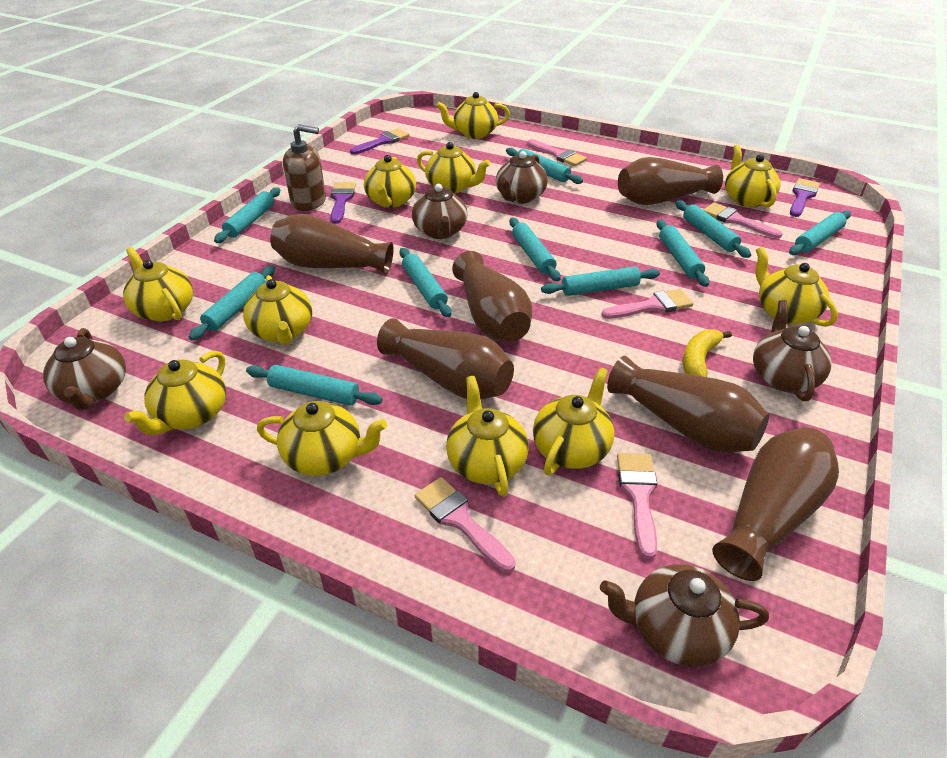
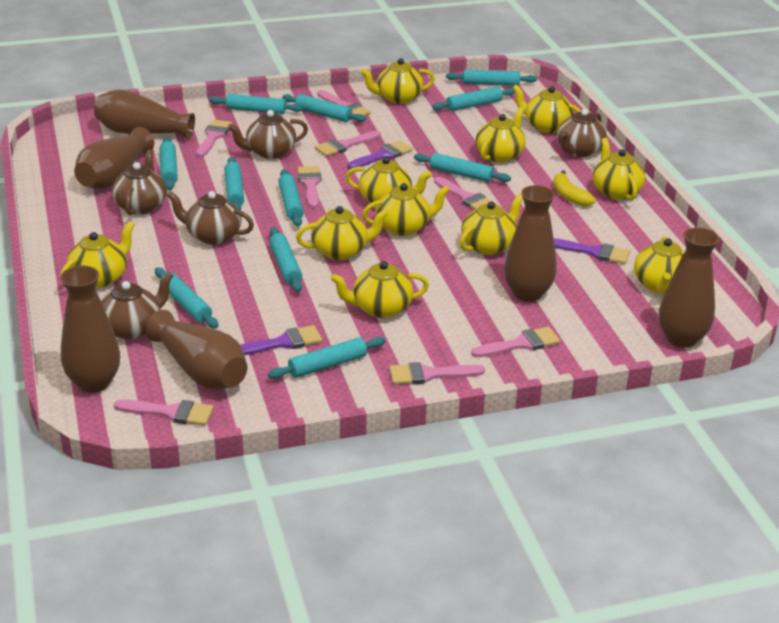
brown soap dispenser: [283,124,326,211] = 1 -> none = 0
pink brush: [415,477,516,572] [527,139,587,166] [601,289,693,319] [617,453,657,559] [704,202,782,238] = 5 -> [114,399,214,426] [196,120,232,157] [298,166,321,208] [315,131,381,157] [317,90,371,116] [389,362,485,385] [434,177,497,210] [471,327,560,357] = 8
turquoise rolling pin: [189,266,275,340] [214,187,280,243] [246,365,382,406] [399,248,451,317] [506,148,583,184] [509,218,561,281] [541,267,660,296] [657,220,709,287] [675,200,751,258] [789,210,851,255] = 10 -> [155,267,218,329] [160,137,178,190] [209,94,303,114] [224,157,244,211] [268,337,386,379] [269,227,302,292] [278,169,304,226] [282,94,366,122] [414,153,511,182] [432,87,515,111] [446,69,537,86] = 11

